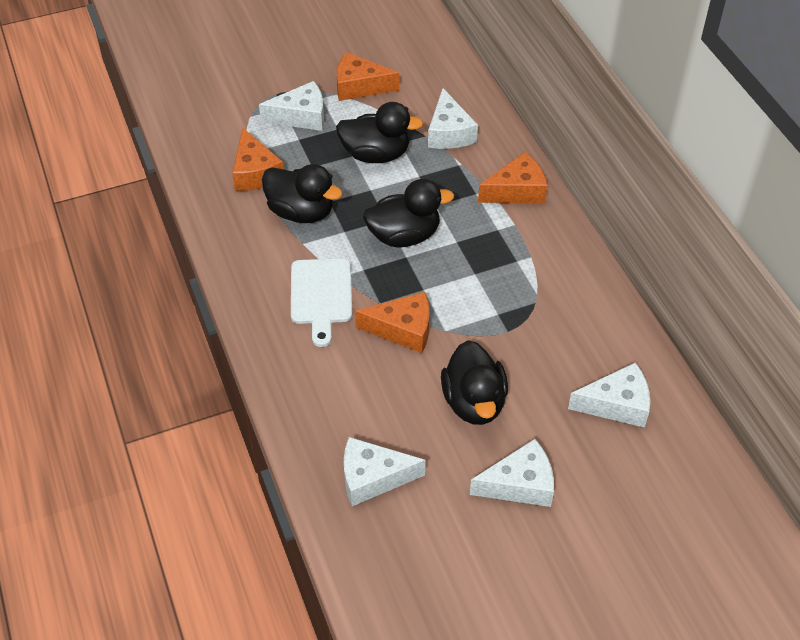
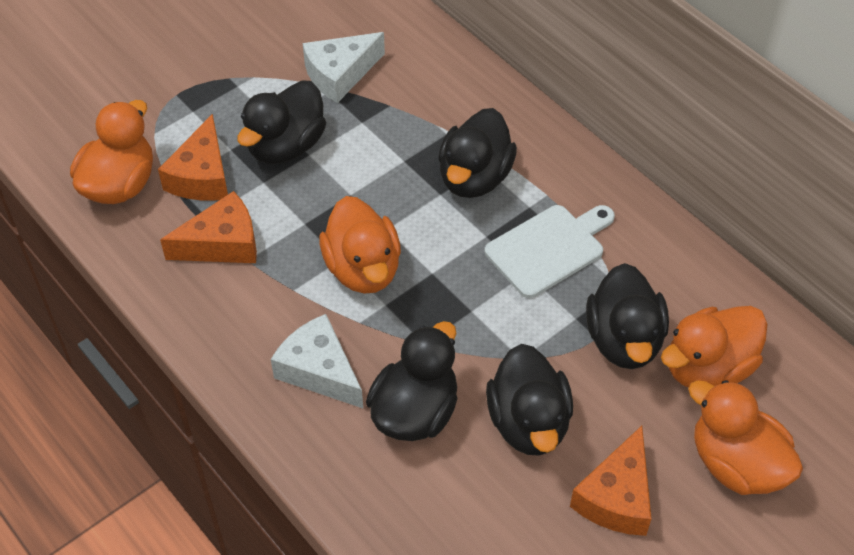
black duck: [262,164,342,223] [336,102,423,163] [363,179,454,248] [441,340,508,425] = 4 -> [237,80,326,164] [366,321,457,441] [438,108,517,198] [486,344,573,456] [586,263,669,369] = 5
orange cheese: [232,127,284,191] [337,52,399,101] [355,292,430,353] [478,152,547,203] = 4 -> [158,114,228,200] [160,191,257,263] [570,426,651,536] = 3
orange duck: none = 0 -> [70,100,153,204] [319,196,401,294] [661,306,767,387] [688,380,803,495] = 4
white cheese: [259,81,324,131] [344,437,426,506] [428,88,478,149] [470,439,554,507] [568,362,650,428] = 5 -> [271,314,363,408] [303,32,385,103] = 2

